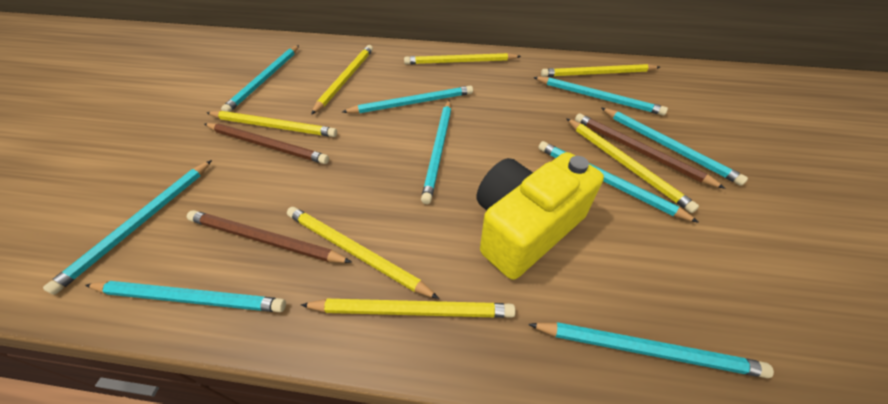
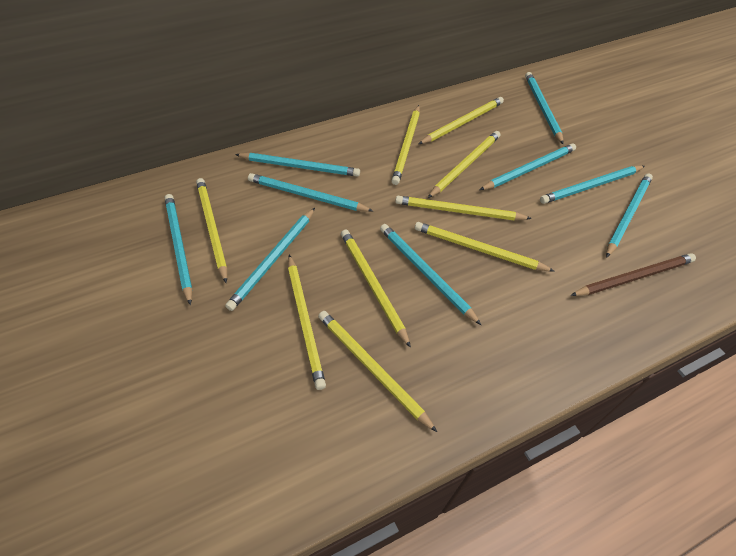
brown pencil: [187,210,352,263] [205,123,329,164] [575,113,726,189] = 3 -> [570,253,696,296] = 1
yellow camera: [476,152,604,280] = 1 -> none = 0
yellow pencil: [207,111,337,137] [287,207,439,299] [301,299,516,318] [311,45,373,115] [404,53,521,64] [541,64,660,77] [566,118,699,213] = 7 -> [196,178,227,283] [288,254,326,390] [318,311,437,432] [341,230,411,348] [392,105,420,185] [395,196,532,220] [415,222,555,272] [419,97,504,144] [428,131,500,198] = 9

